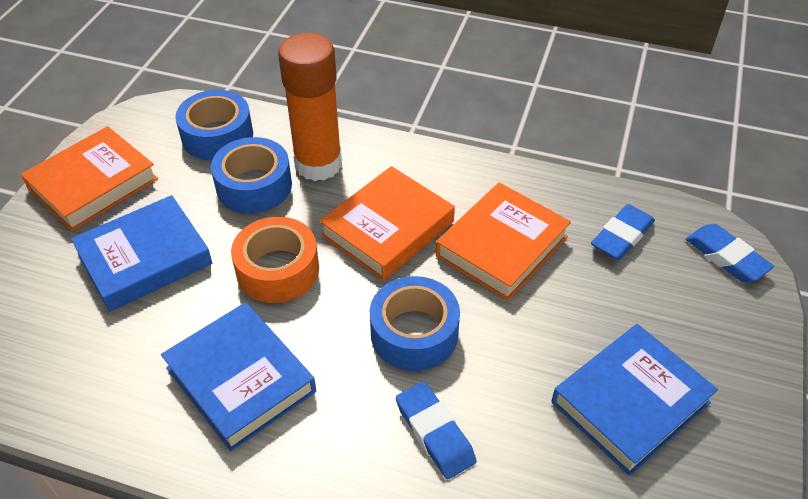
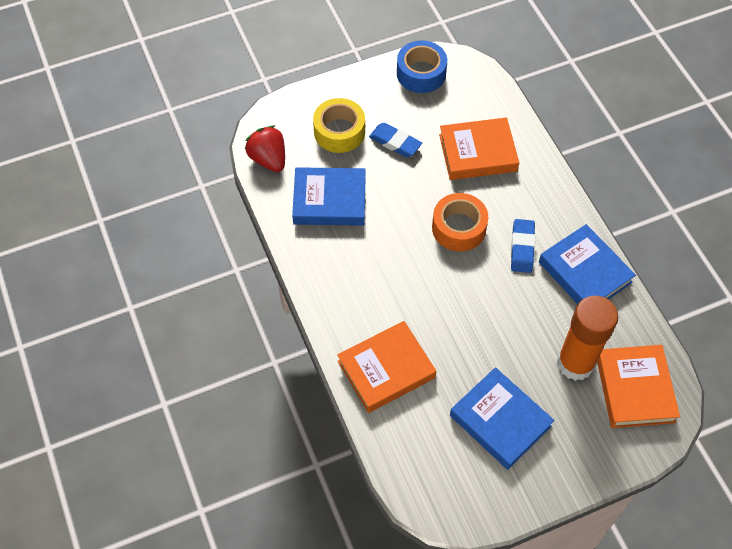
blue eraser: [396,382,477,479] [591,204,655,260] [686,224,774,282] = 3 -> [369,123,422,157] [511,219,535,273] = 2
blue tape: [175,90,253,160] [211,137,292,213] [370,276,460,371] = 3 -> [397,40,447,93] = 1
red strawberry: none = 0 -> [245,125,285,172] = 1
yellow tape: none = 0 -> [313,98,365,153] = 1

